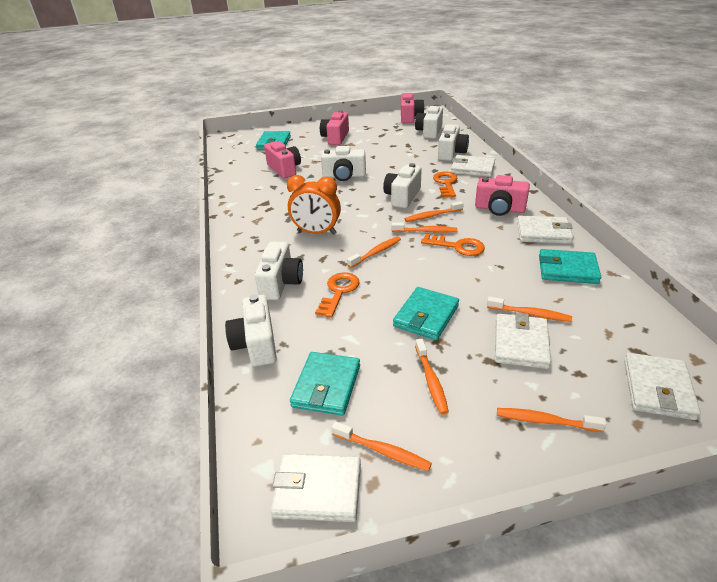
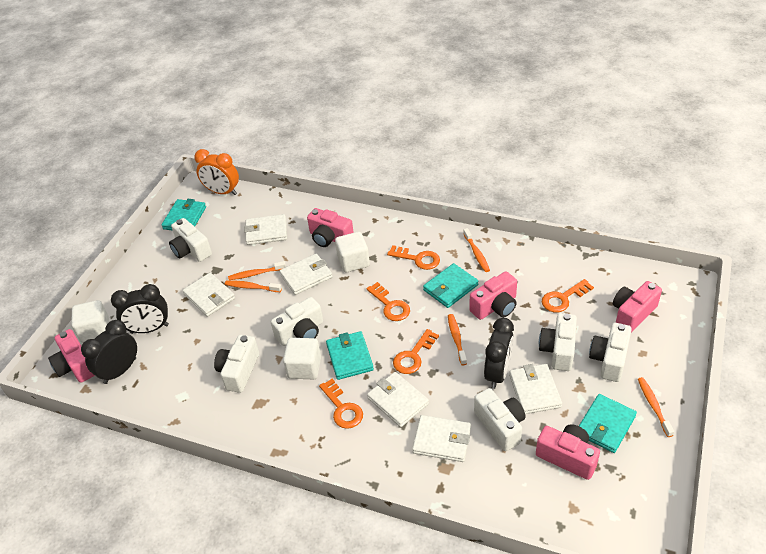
black clock: none = 0 -> [81,320,137,384] [111,284,169,334] [484,318,514,389] = 3
orange key: [315,272,360,318] [421,234,485,256] [433,172,457,197] = 3 -> [319,379,363,429] [366,282,410,321] [387,245,440,270] [393,329,439,374] [542,279,594,313] = 5
orange toothbrush: [332,421,432,471] [347,237,401,268] [391,223,457,233] [405,201,464,222] [415,339,449,415] [487,297,572,322] [497,408,606,432] = 7 -> [225,280,282,292] [228,261,286,280] [448,314,467,365] [463,228,490,272] [638,377,674,437] = 5
pink camera: [264,141,301,178] [320,110,349,145] [401,93,424,123] [475,175,530,216] = 4 -> [48,329,95,383] [307,208,354,247] [469,271,517,320] [536,424,600,480] [613,281,662,333] = 5
white cube: none = 0 -> [71,300,109,343] [283,338,321,379] [335,232,370,272] = 3
white wallet: [270,453,361,522] [451,155,495,177] [495,312,551,369] [517,216,573,244] [624,353,701,420] = 5 -> [182,273,235,317] [244,214,287,245] [279,254,333,295] [367,372,429,427] [412,415,471,462] [509,364,562,414] = 6

